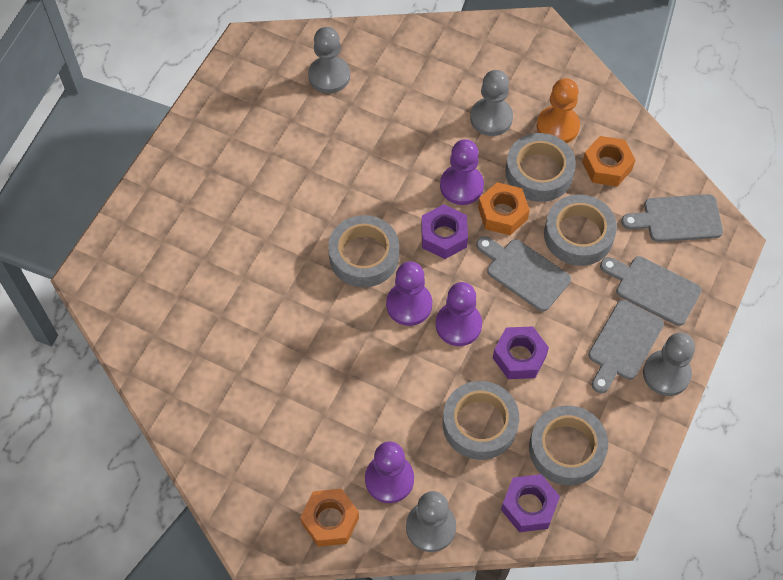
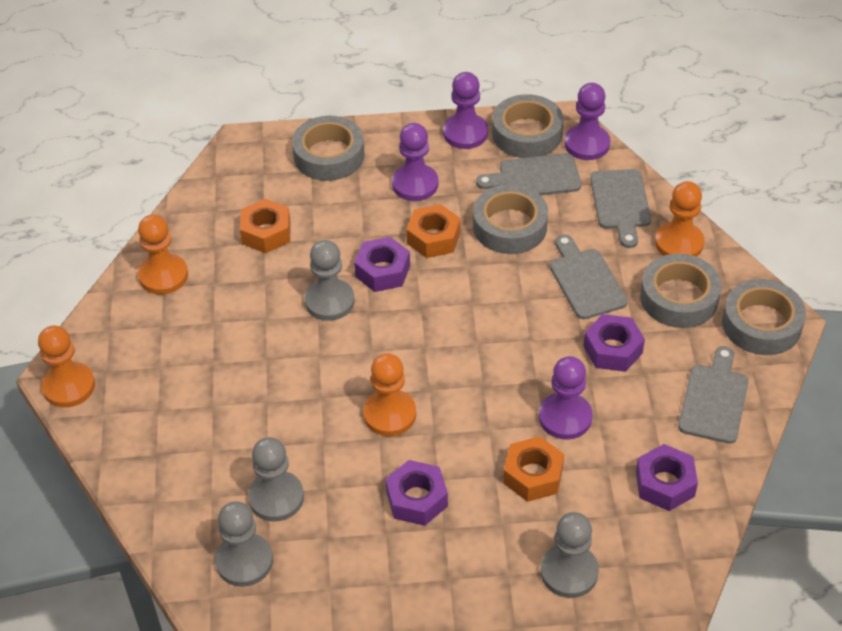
orange pawn: [537,78,580,143] = 1 -> [38,326,95,408] [138,215,188,295] [363,353,416,436] [655,181,704,257] = 4
purple nut: [421,204,468,259] [493,326,549,379] [501,474,560,532] = 3 -> [354,237,410,292] [386,460,448,526] [584,314,645,372] [636,444,698,511] = 4

